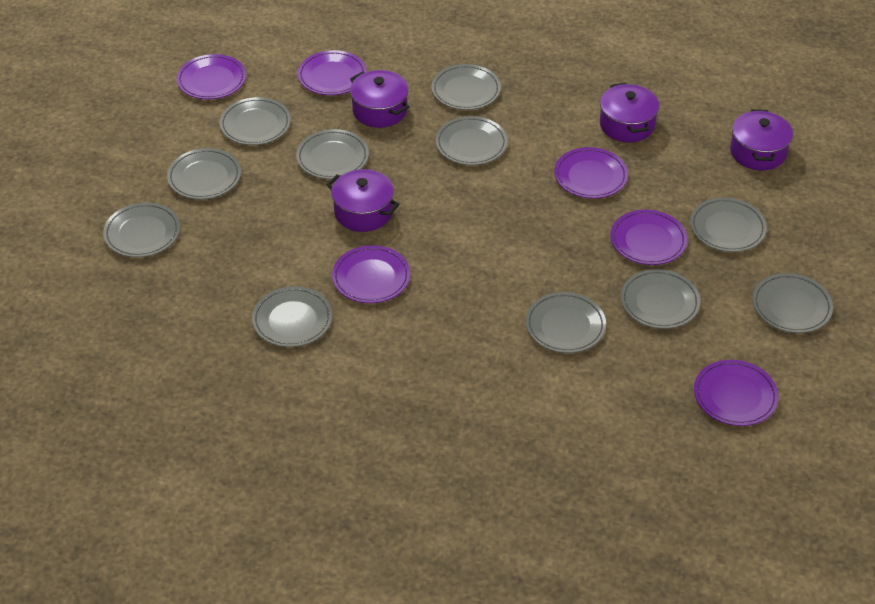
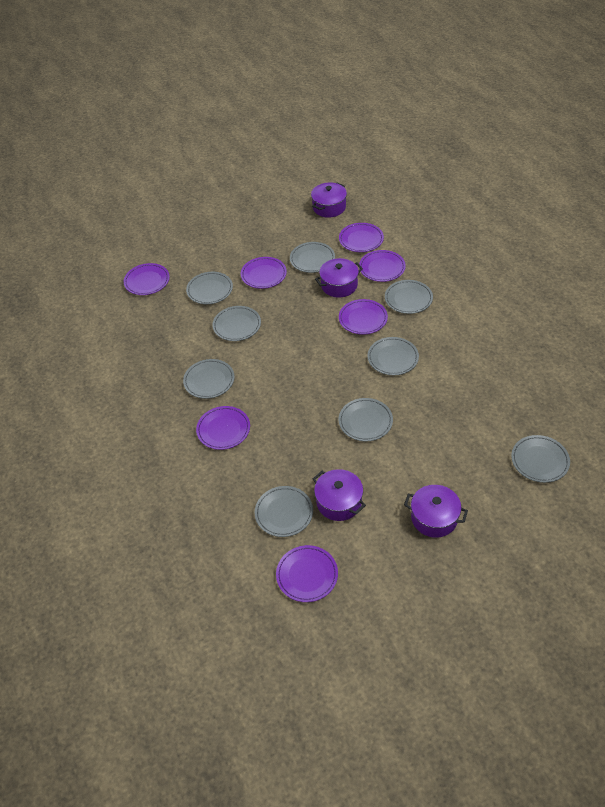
grey plate: [103,202,180,257] [167,148,241,199] [219,97,291,145] [252,286,332,347] [296,129,369,179] [431,64,501,110] [435,116,507,165] [525,292,606,353] [621,269,700,329] [690,198,767,252] [752,273,833,333] = 11 -> [183,359,235,399] [186,272,233,304] [212,306,261,341] [255,486,313,537] [290,242,335,273] [339,398,393,441] [367,337,419,375] [385,280,433,314] [511,435,570,483] = 9
purple plate: [177,54,246,99] [298,50,366,95] [332,245,410,303] [554,147,628,199] [610,210,687,265] [694,360,779,426] = 6 -> [124,263,170,295] [196,406,250,450] [241,257,287,289] [276,545,338,602] [339,223,384,252] [339,299,388,335] [359,250,406,282] = 7

